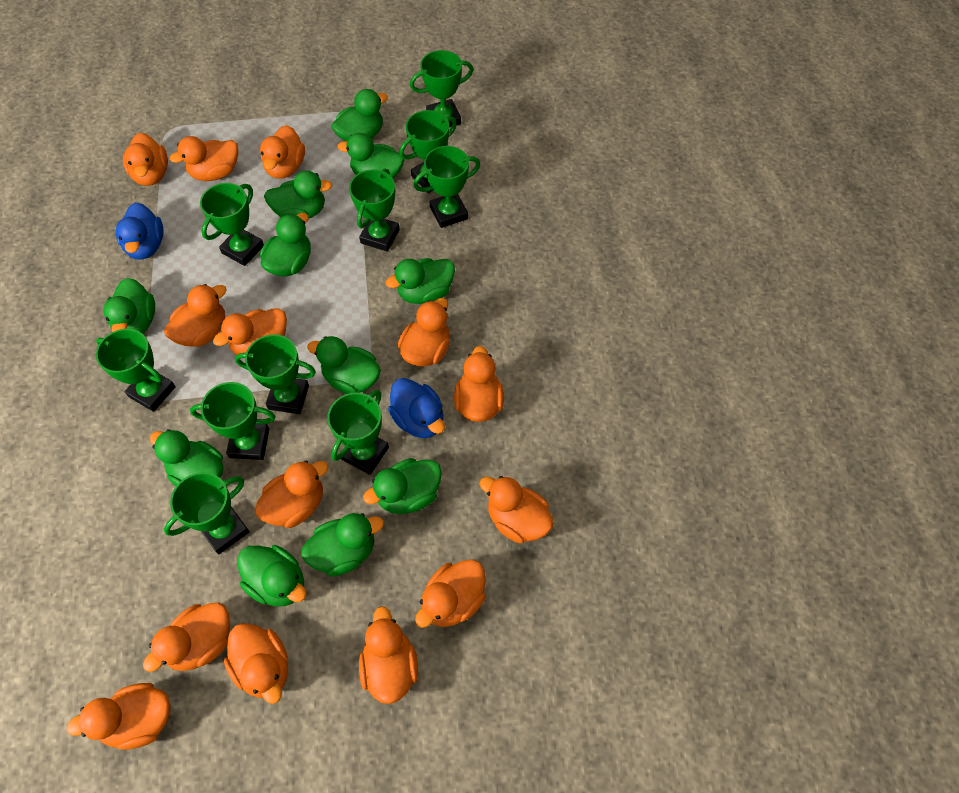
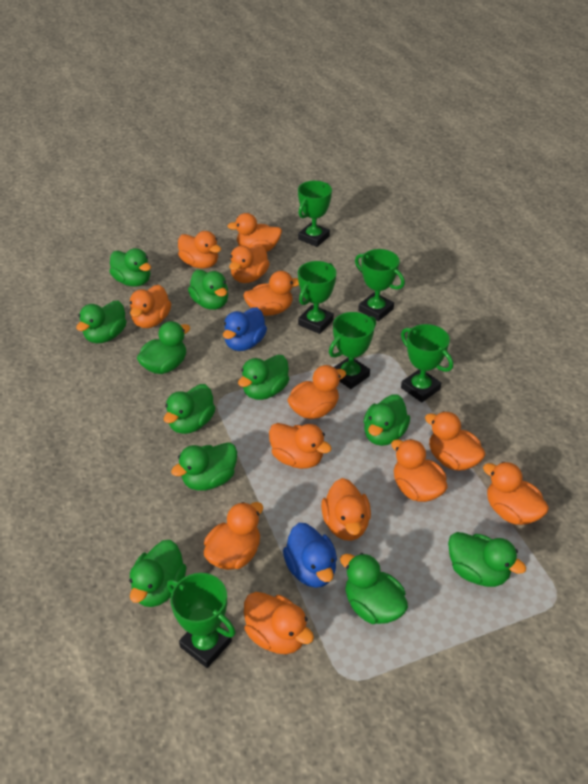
green trophy: [96,329,176,412] [164,472,249,554] [190,382,276,460] [200,183,264,266] [235,334,316,414] [327,390,389,475] [349,168,400,252] [399,110,457,193] [410,50,473,127] [413,146,480,228] = 10 -> [167,573,236,668] [298,181,332,247] [298,261,336,334] [329,312,376,389] [355,249,405,321] [401,324,453,402] = 6
orange duck: [66,683,171,750] [123,133,168,186] [143,603,230,672] [164,284,227,347] [170,136,238,181] [213,308,287,355] [224,623,288,704] [255,460,328,528] [260,125,305,179] [359,606,418,704] [398,298,450,366] [415,559,486,628] [454,346,504,422] [479,476,554,544] = 14 -> [130,285,171,328] [178,231,221,268] [204,502,263,570] [227,213,282,252] [229,244,270,283] [243,271,299,316] [244,592,314,654] [269,423,332,469] [287,365,346,419] [321,478,371,541] [391,439,447,502] [425,411,486,471] [483,462,549,525] = 13

